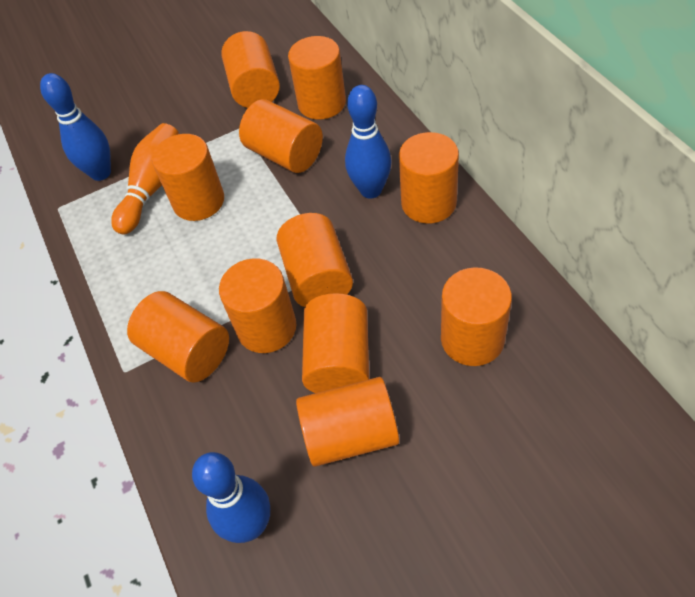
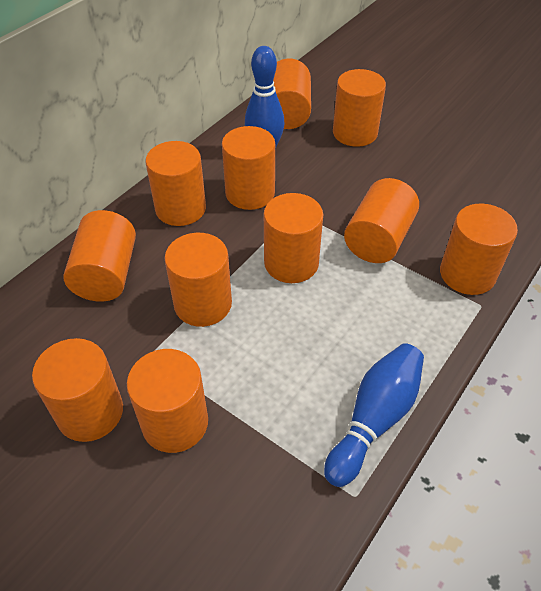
blue bowling pin: [40,73,111,181] [192,452,270,543] [345,85,391,199] = 3 -> [245,46,284,149] [324,343,424,487] = 2
orange bowling pin: [111,123,179,235] = 1 -> none = 0

